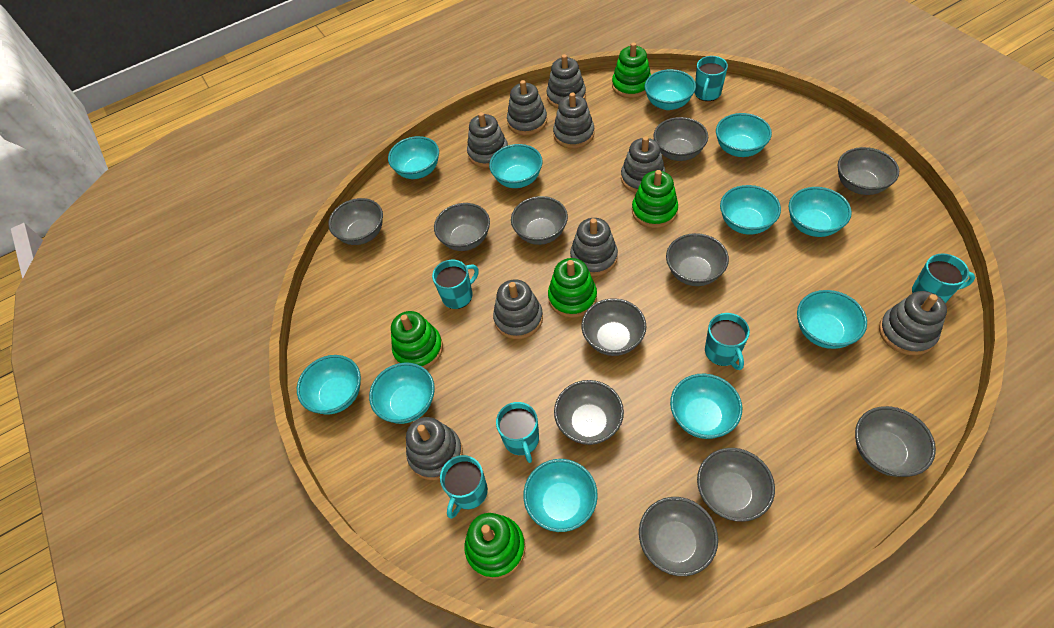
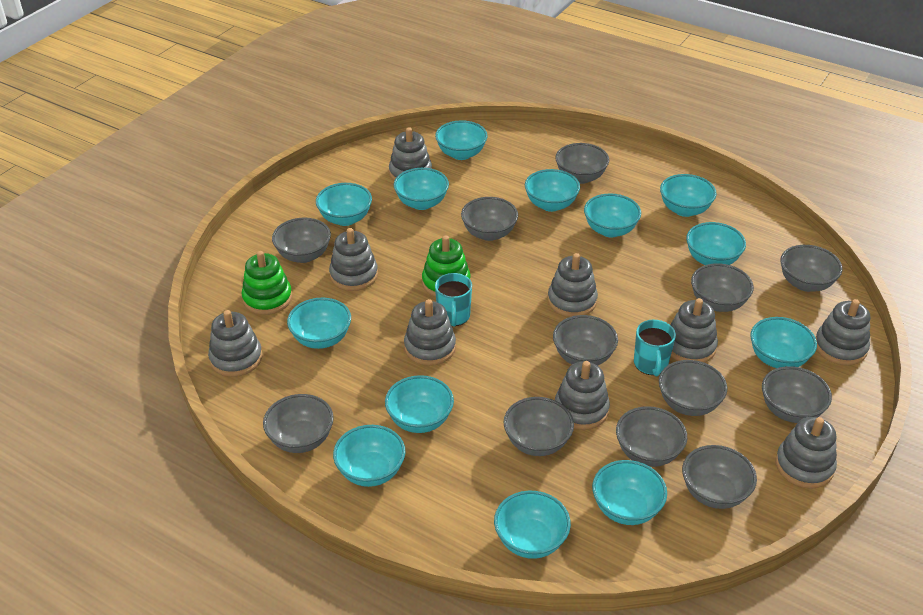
green stacking toy: [391,311,443,369] [464,513,526,579] [548,258,597,318] [612,43,651,98] [632,170,678,228] = 5 -> [242,251,292,315] [422,235,470,297] = 2
grey bowl: [328,198,383,245] [434,203,490,251] [511,196,568,245] [554,380,624,445] [581,298,646,356] [639,497,718,576] [654,117,708,161] [666,233,729,286] [697,448,775,522] [837,147,899,195] [855,406,936,477] = 11 -> [263,394,334,453] [272,218,331,263] [461,197,518,241] [503,397,574,456] [553,315,618,366] [555,143,609,184] [616,406,687,467] [659,360,727,416] [682,445,757,509] [691,263,754,312] [762,366,832,423] [781,245,843,292] = 12
turquoise bowl: [297,355,361,415] [369,363,435,424] [388,136,439,179] [489,144,543,188] [523,459,598,532] [645,69,696,110] [670,374,742,439] [716,113,772,157] [720,185,781,235] [789,187,852,237] [797,290,867,349] = 11 -> [287,297,351,349] [316,183,372,226] [333,425,405,487] [385,375,454,433] [394,168,449,210] [435,120,488,160] [494,491,571,559] [525,169,580,212] [584,193,641,237] [592,460,667,525] [660,174,717,217] [686,222,746,265] [750,317,817,368] = 13
turquoise mug: [432,260,479,309] [440,455,488,519] [496,402,539,463] [695,56,728,101] [705,313,750,370] [912,254,975,303] = 6 -> [435,273,472,327] [634,320,676,376] = 2

